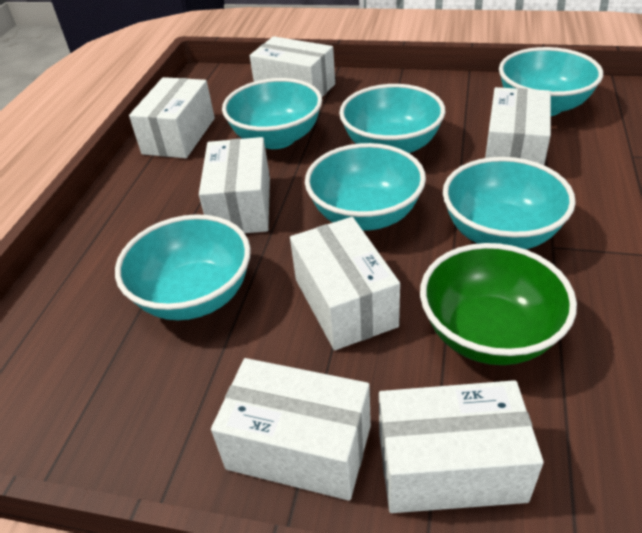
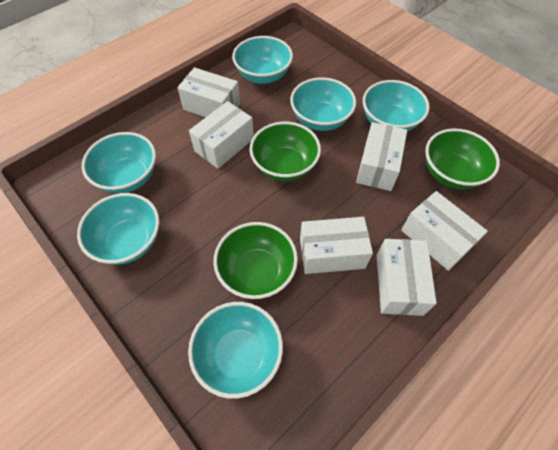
green bowl: [420,243,577,365] = 1 -> [213,222,298,299] [250,122,321,181] [425,128,500,190] = 3
white box: [129,77,215,158] [199,137,270,233] [211,358,371,501] [250,36,335,97] [290,217,400,350] [379,380,544,513] [485,87,551,165] = 7 -> [177,67,240,117] [189,101,254,169] [300,217,373,274] [356,122,407,191] [377,239,437,316] [401,191,488,271] = 6

